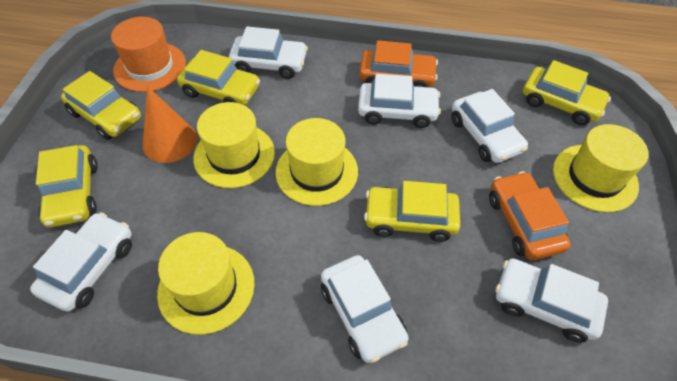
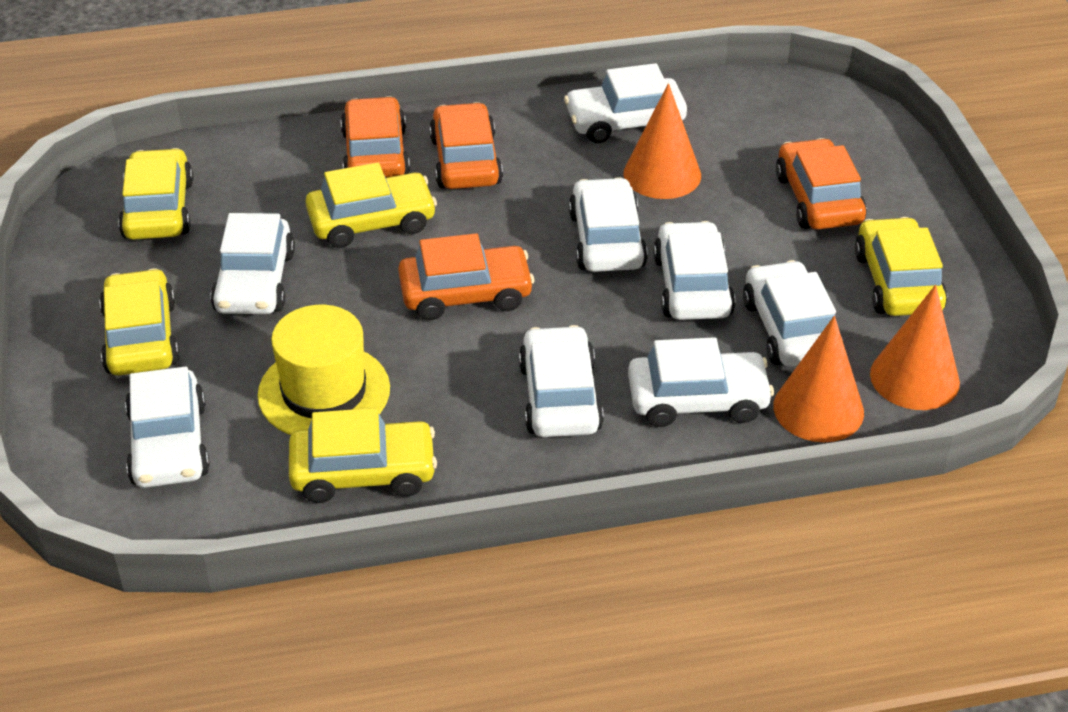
orange car: [359,40,438,87] [489,171,571,260] = 2 -> [340,96,410,178] [398,233,534,320] [429,102,503,189] [776,138,867,229] = 4
orange cone: [142,86,197,163] = 1 -> [623,83,701,199] [773,316,864,442] [870,285,960,410] = 3
orange hat: [111,17,186,92] = 1 -> none = 0
white car: [30,212,132,312] [229,26,308,79] [321,255,409,363] [358,74,441,128] [451,89,528,163] [495,259,608,343] = 6 -> [125,366,210,488] [210,213,295,314] [519,325,604,437] [564,63,687,143] [569,177,648,272] [628,337,774,427] [653,221,735,320] [743,260,842,366] = 8
yellow hat: [157,232,255,335] [193,102,275,188] [276,118,358,206] [553,124,649,212] = 4 -> [258,305,390,435] = 1

